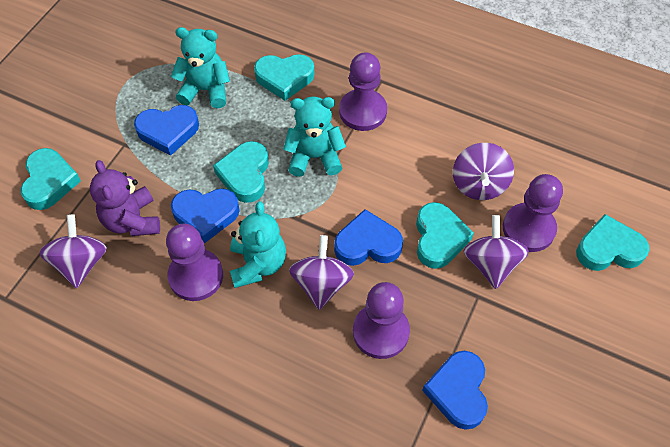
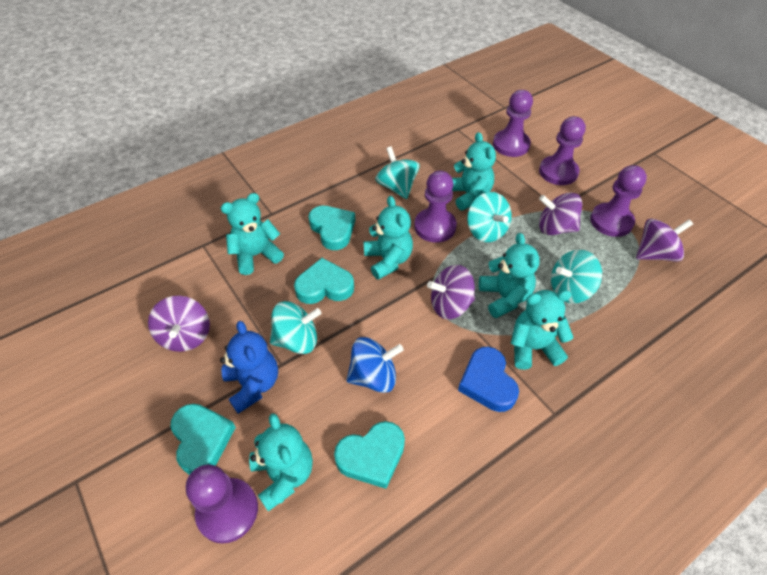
blue heart: [134,105,199,156] [171,188,240,243] [334,209,403,266] [422,351,488,430] = 4 -> [458,347,519,412] = 1
blue spinning top: none = 0 -> [346,337,404,393] = 1
blue teddy bear: none = 0 -> [220,321,278,414] = 1
purple pawn: [166,224,223,301] [339,52,387,131] [353,282,410,359] [503,174,563,252] = 4 -> [186,465,258,544] [414,171,457,243] [493,90,533,157] [539,116,586,185] [590,165,647,237] = 5
purple teddy bear: [90,160,160,236] = 1 -> none = 0
turquoise heart: [21,148,81,210] [213,141,269,203] [254,54,314,101] [416,202,474,269] [576,214,649,271] = 5 -> [171,404,236,475] [294,258,354,304] [308,206,355,250] [334,421,405,489] = 4
turquoise spinning top: none = 0 -> [270,301,321,354] [375,146,419,199] [467,192,512,242] [551,250,602,303] = 4
turquoise teddy bear: [171,27,230,108] [230,201,286,288] [283,96,346,177] = 3 -> [221,193,284,275] [249,413,313,512] [364,196,413,280] [452,132,496,211] [479,233,540,318] [511,290,574,370] = 6

